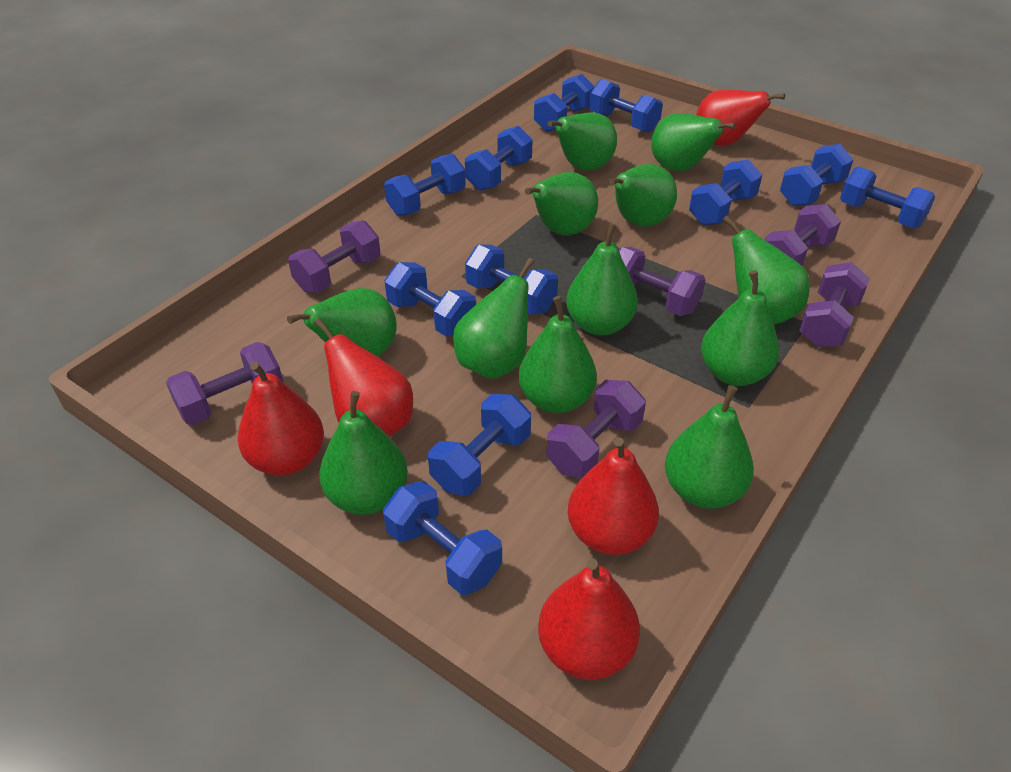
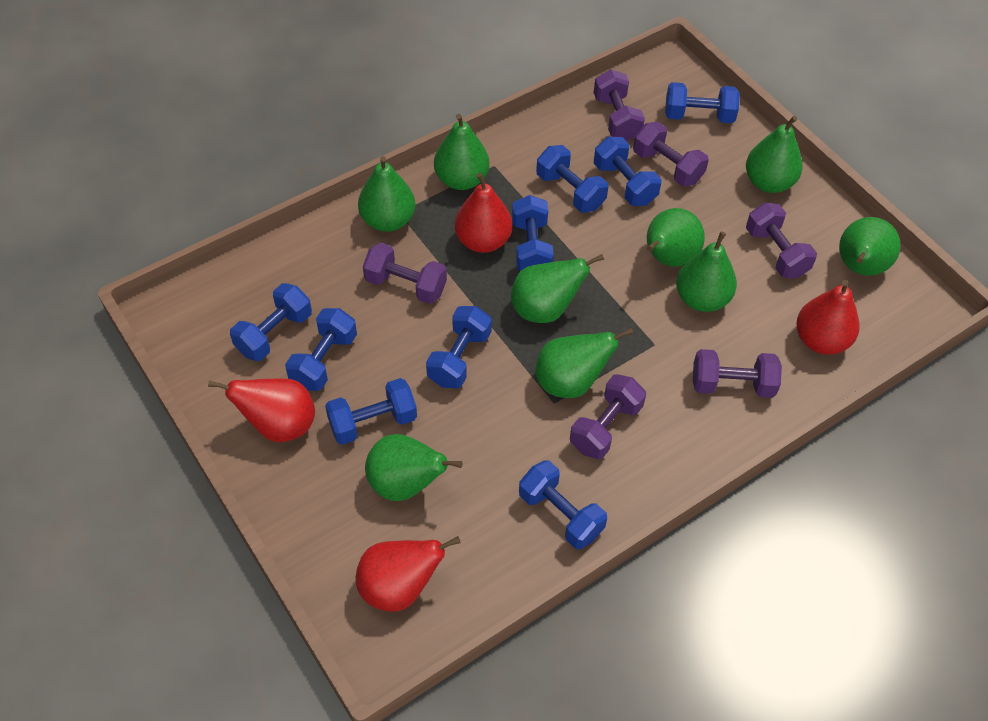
blue dumbbell: [383,481,502,595] [384,154,466,216] [384,262,476,337] [428,394,531,496] [465,126,532,191] [465,245,558,315] [534,74,595,132] [589,79,663,132] [689,159,762,225] [780,144,854,206] [840,166,935,228] = 11 -> [230,283,312,361] [285,308,357,391] [325,378,417,445] [426,306,492,388] [512,195,554,271] [519,460,607,549] [536,145,608,213] [594,137,662,206] [665,82,740,123] = 9
green pear: [287,288,397,357] [319,391,408,515] [453,258,534,379] [519,296,597,413] [525,172,598,235] [548,112,617,170] [566,223,638,335] [609,164,677,227] [651,113,736,171] [665,385,754,509] [701,271,779,386] [722,215,810,325] = 12 -> [358,156,415,232] [365,434,462,501] [434,114,489,190] [511,254,604,323] [535,328,634,398] [647,208,705,267] [676,231,737,312] [746,116,803,193] [839,217,901,276] = 9
red pear: [238,362,324,476] [314,318,413,436] [538,559,640,680] [568,437,659,555] [696,90,785,146] = 5 -> [208,378,315,442] [356,536,461,612] [455,173,512,253] [796,280,860,355] = 4

